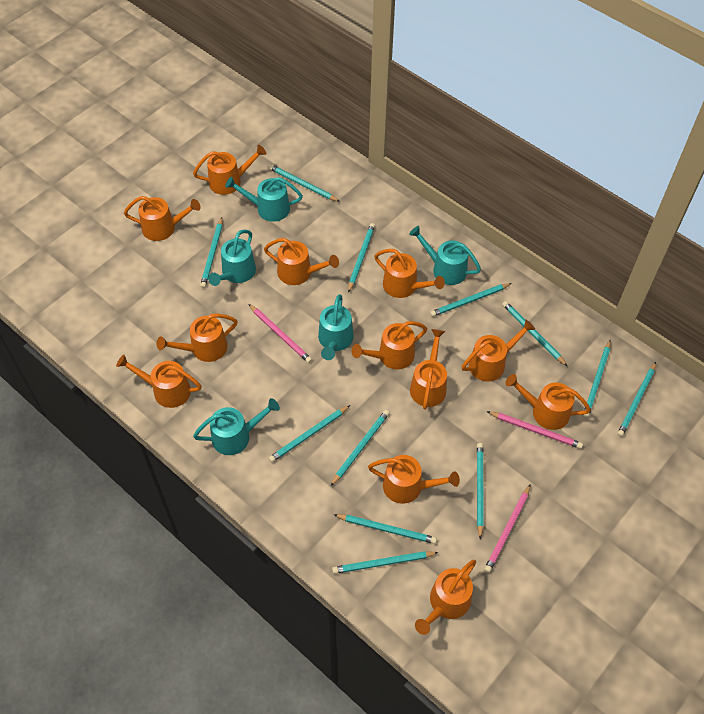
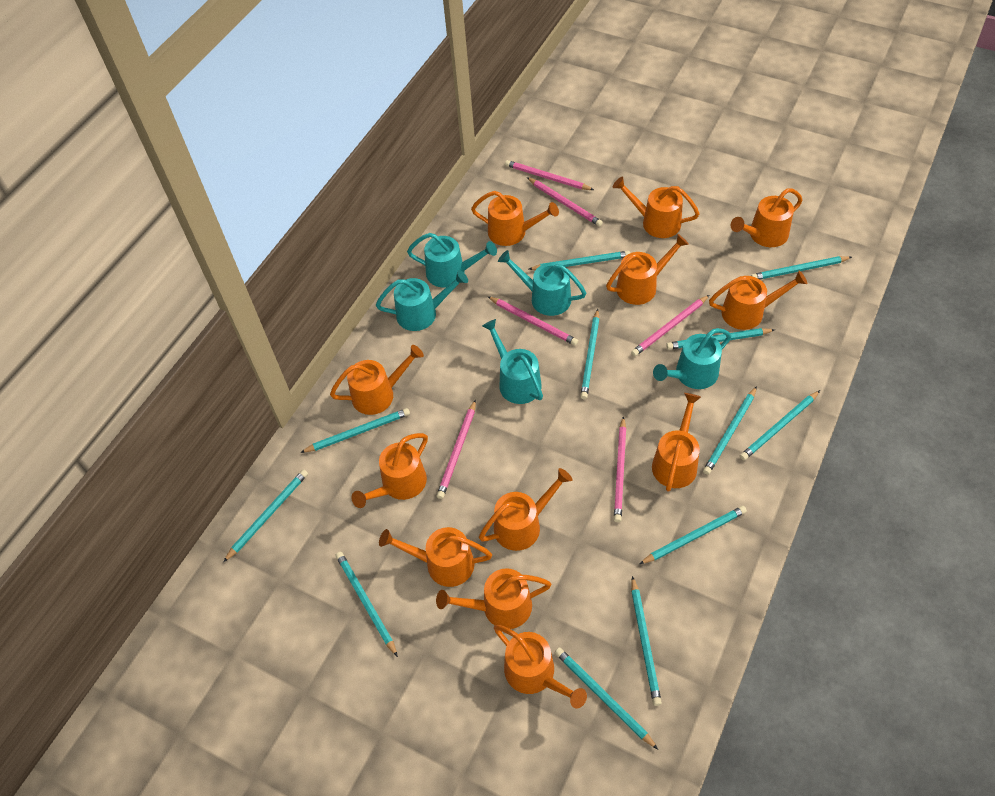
pink pencil: [249,304,312,363] [484,484,531,573] [487,411,583,449] = 3 -> [437,399,476,499] [487,296,578,346] [505,160,594,190] [527,177,603,227] [614,416,626,522] [631,295,709,356] = 6

